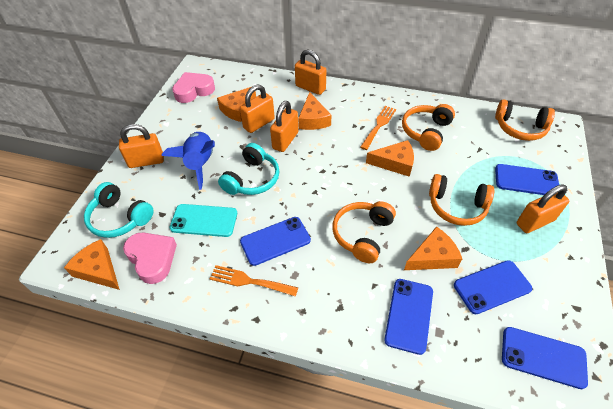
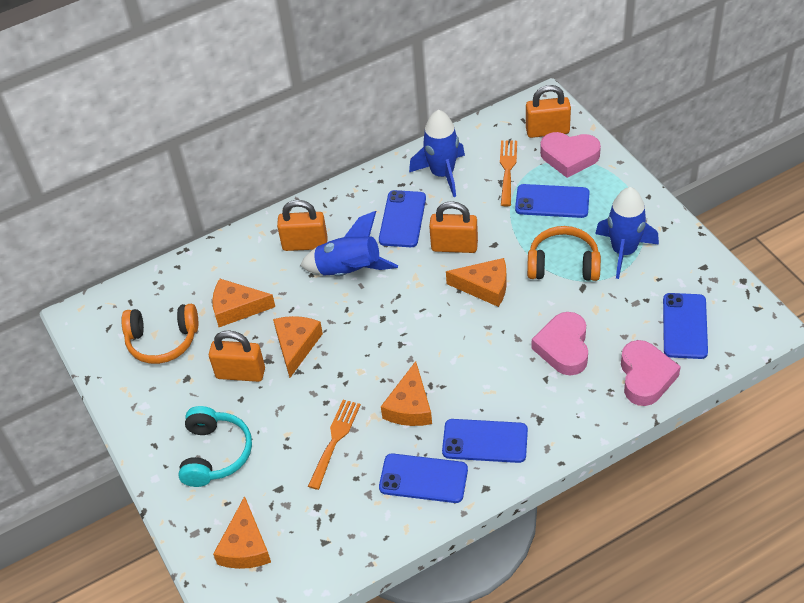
blue rocket: [161,132,215,190] = 1 -> [300,211,398,276] [409,110,465,197] [595,187,659,279] = 3
orange headphones: [332,201,396,263] [402,104,455,151] [429,174,494,226] [495,99,555,141] = 4 -> [121,304,198,364] [527,226,601,281] = 2
orange padlock: [119,124,164,168] [240,84,275,133] [270,101,298,152] [295,50,326,95] [517,184,569,233] = 5 -> [209,331,265,382] [277,200,328,251] [429,201,478,253] [526,85,571,138] = 4
pink heart: [123,232,177,284] [172,72,215,103] = 2 -> [532,312,588,376] [540,132,601,178] [621,340,681,406] = 3
turquoise headphones: [84,182,153,238] [218,143,279,195] = 2 -> [178,406,252,487] = 1
turquoise phone: [170,204,237,237] = 1 -> none = 0

